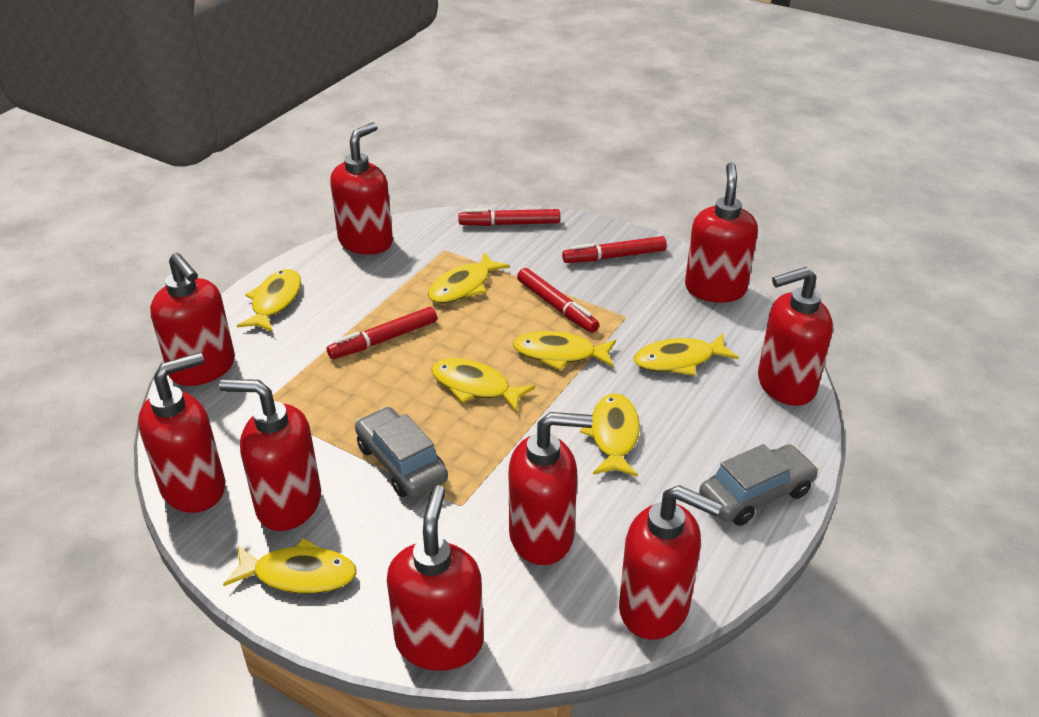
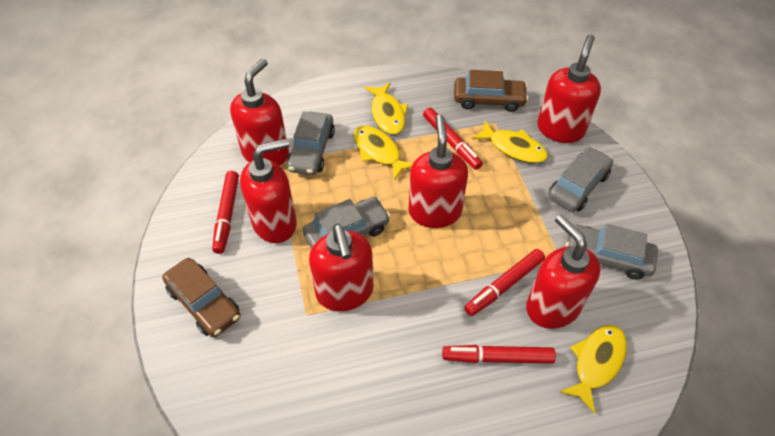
brown car: none = 0 -> [162,258,241,337] [454,70,528,112] = 2
grey car: [355,407,448,497] [699,444,819,526] = 2 -> [287,111,335,175] [303,197,390,249] [548,147,613,212] [566,224,658,280] = 4
red soap dispenser: [138,352,225,513] [150,253,235,386] [219,379,321,531] [330,122,393,254] [387,485,484,671] [509,412,593,565] [619,485,722,640] [685,162,758,303] [758,267,833,406] = 9 -> [230,59,289,166] [240,138,297,243] [309,224,373,311] [409,115,468,228] [526,215,600,329] [537,35,601,143] = 6
yellow fish: [223,538,356,594] [236,269,301,332] [428,253,510,303] [431,358,535,412] [513,331,616,370] [580,393,640,477] [634,333,739,376] = 7 -> [353,126,413,180] [365,82,408,135] [472,121,548,163] [560,325,627,414] = 4

